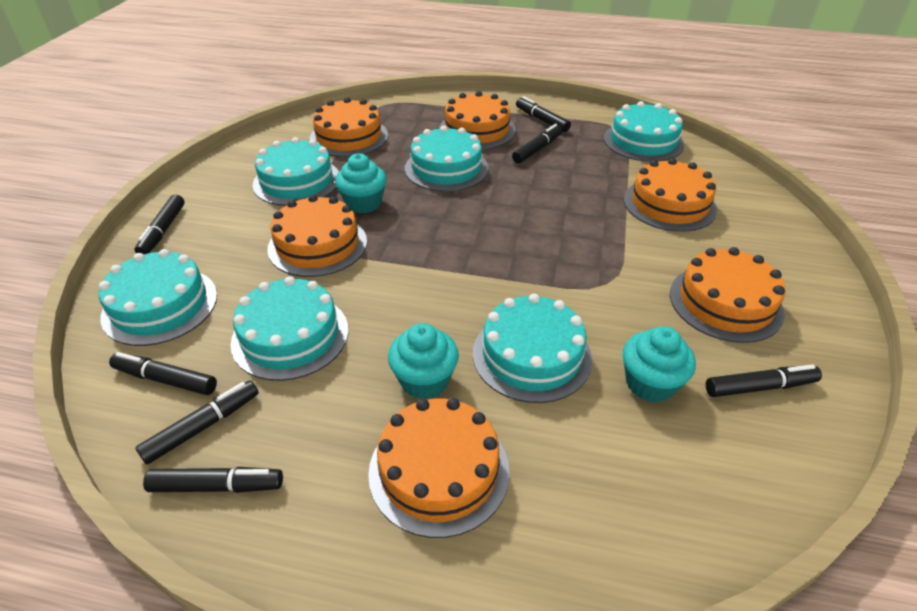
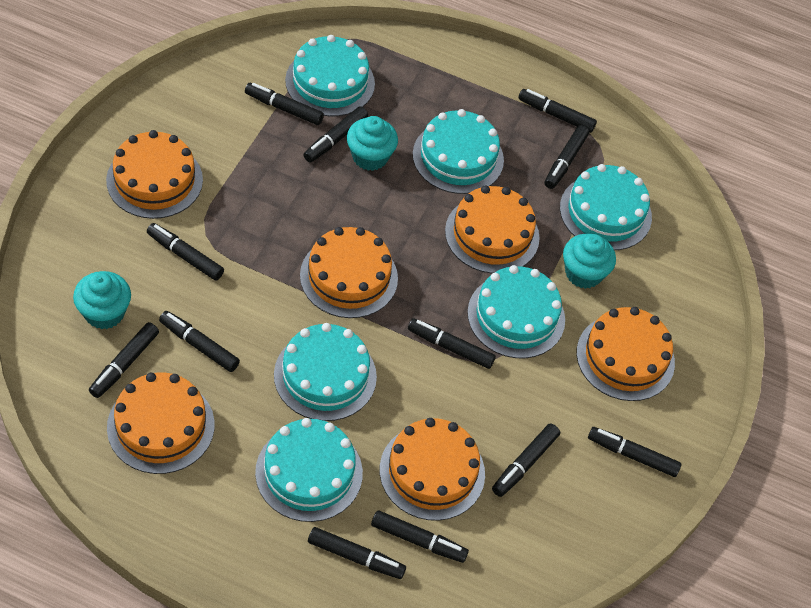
black marker: [109,352,217,395] [135,195,185,254] [135,381,259,465] [143,467,283,493] [512,124,562,163] [516,96,571,132] [706,364,822,397] = 7 -> [89,322,159,398] [147,223,224,281] [159,311,240,372] [245,83,324,125] [303,106,368,163] [308,527,406,579] [371,510,469,563] [408,318,496,369] [492,423,560,497] [518,89,597,133] [544,125,589,189] [588,427,681,477] = 12

